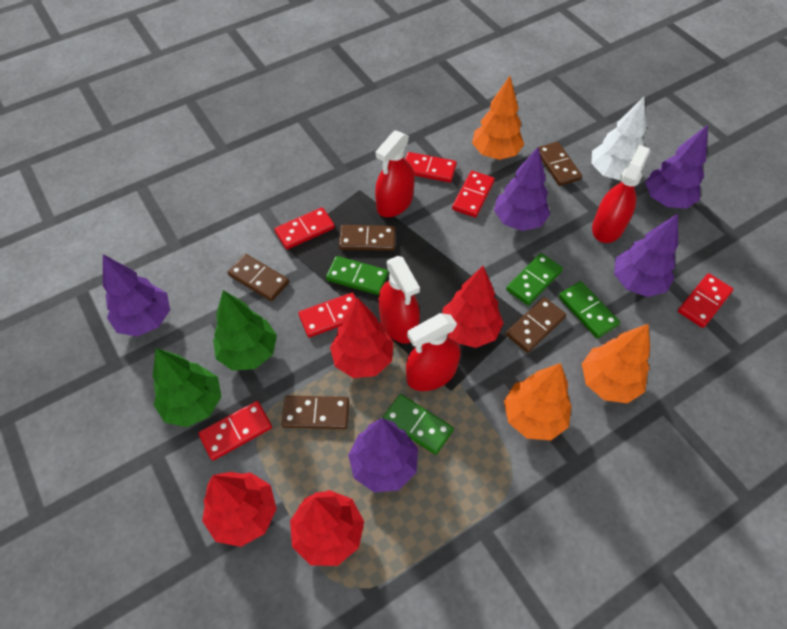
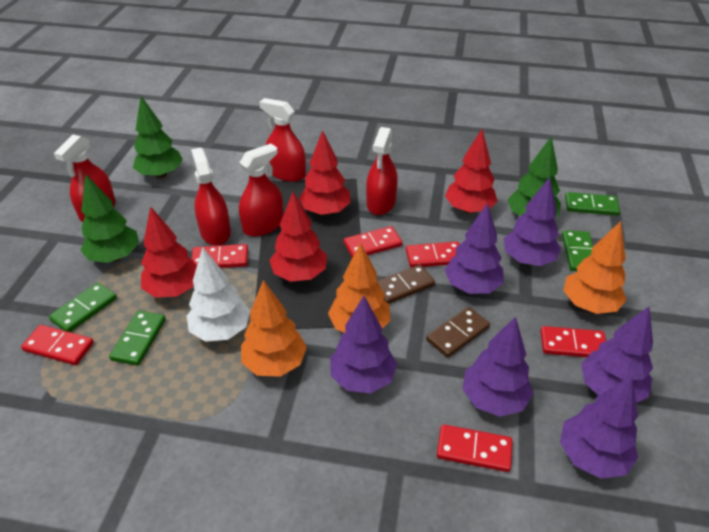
brown domino: [227,254,289,301] [281,396,349,429] [339,225,396,251] [506,297,566,353] [539,142,582,186] = 5 -> [377,265,435,304] [426,307,490,358] = 2
green tree: [153,348,222,427] [213,290,277,371] = 2 -> [81,174,139,263] [133,96,183,178] [508,136,561,217] = 3
purple tree: [103,254,170,337] [348,418,418,493] [494,147,550,231] [614,213,678,297] [645,125,708,208] = 5 -> [330,296,397,393] [445,203,504,294] [462,316,533,417] [504,177,561,266] [560,376,638,479] [581,307,653,403] = 6
red spray bottle: [375,130,415,217] [378,256,420,344] [406,313,461,391] [592,145,650,243] = 4 -> [54,135,116,222] [191,148,231,246] [239,144,283,237] [259,98,306,182] [366,127,398,215] = 5

